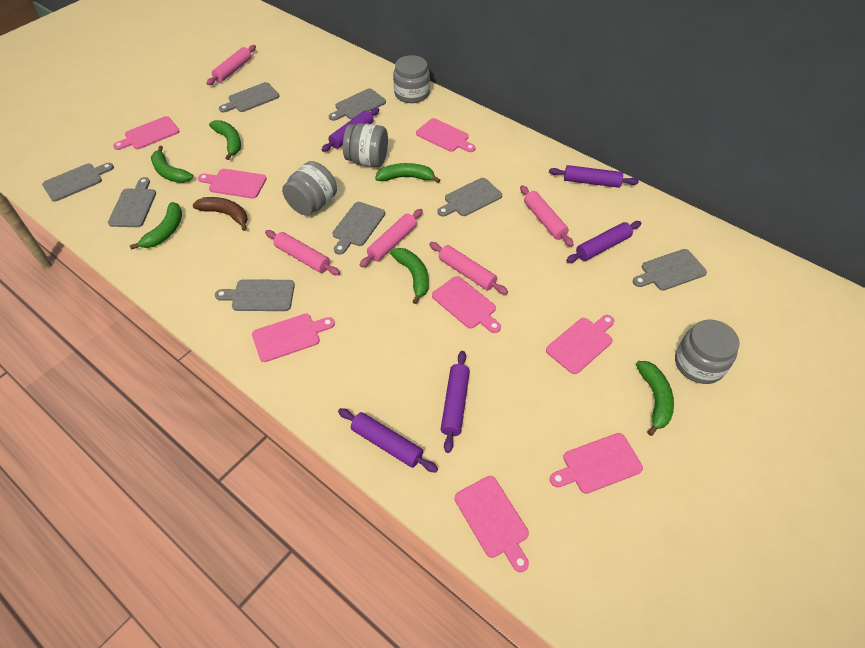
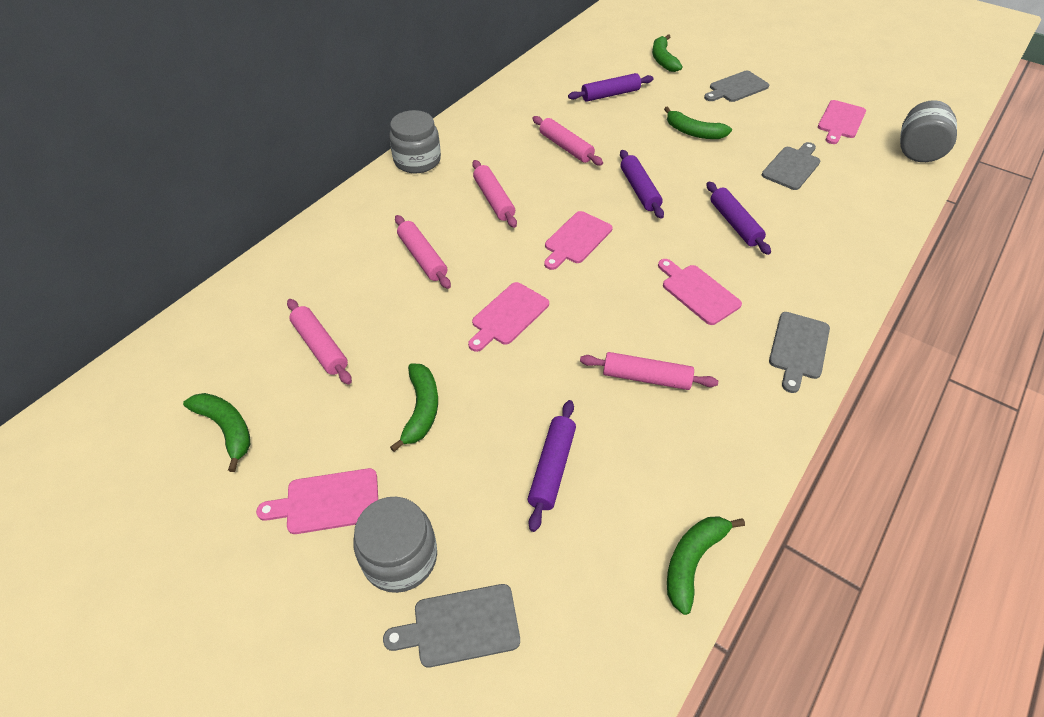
brown banana: [193,197,248,231] = 1 -> none = 0
green banana: [130,202,182,250] [151,146,193,183] [209,120,241,160] [375,163,440,183] [390,248,429,304] [636,361,674,436] = 6 -> [183,393,250,472] [390,363,438,452] [652,34,682,72] [664,106,732,139] [667,516,745,615] = 5
grey cutting board: [42,163,114,202] [108,177,156,227] [215,279,295,311] [219,82,280,112] [329,88,386,121] [332,202,385,255] [437,178,502,217] [633,249,707,291] = 8 -> [383,584,520,667] [704,71,769,102] [762,142,820,190] [769,312,830,393] = 4
grey jar: [282,161,337,216] [343,123,388,167] [393,55,430,103] [675,319,740,384] = 4 -> [353,497,437,593] [389,110,441,173] [900,100,957,162] = 3
pink cutting board: [113,116,180,150] [198,169,267,199] [252,314,335,362] [416,118,476,152] [432,276,501,333] [455,476,529,572] [546,315,614,374] [550,433,643,494] = 8 -> [256,468,378,534] [468,282,549,352] [544,211,613,270] [658,259,742,325] [818,100,866,144] = 5
purple rolling pin: [322,108,379,152] [338,408,438,473] [441,351,470,453] [549,165,639,188] [566,221,641,263] = 5 -> [528,400,576,532] [568,73,654,102] [620,150,664,219] [706,181,771,255] = 4

